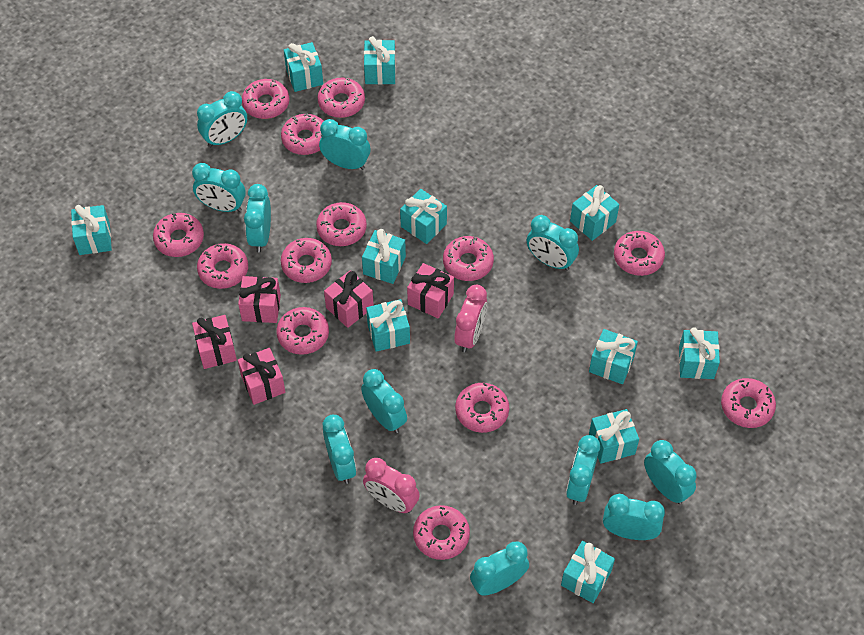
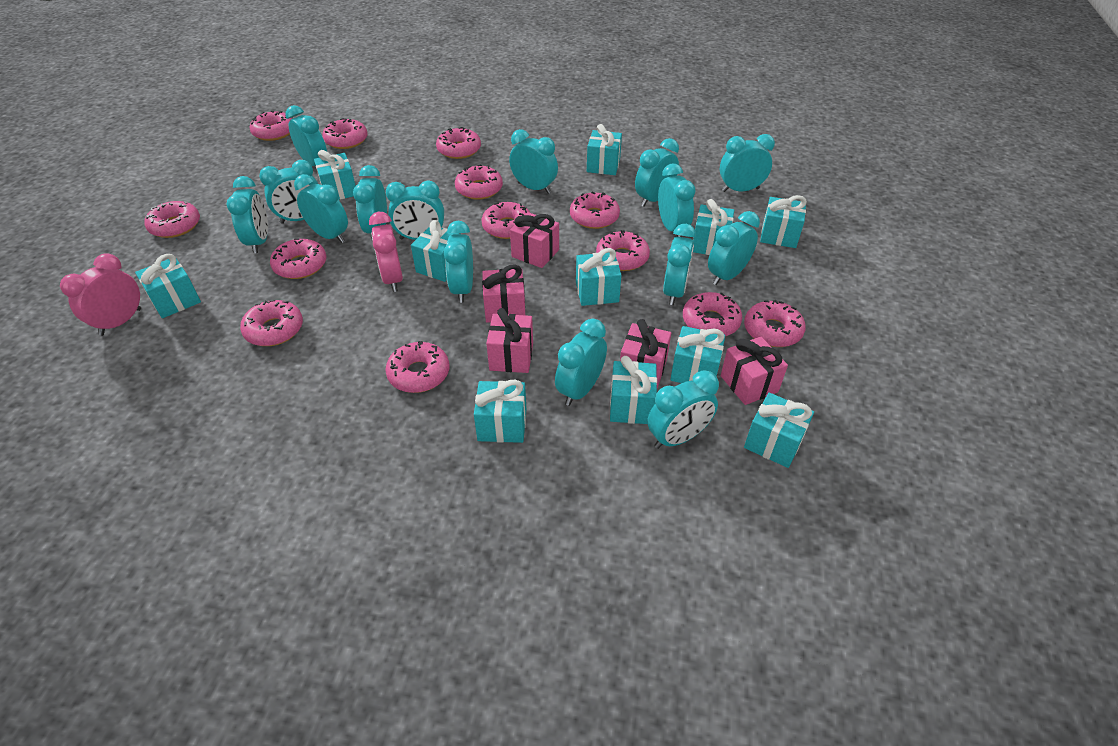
turquoise clock: [192,163,246,212] [197,91,247,147] [244,184,271,252] [319,119,371,170] [323,415,356,484] [361,369,407,433] [470,542,529,596] [527,215,579,271] [566,435,600,505] [603,494,665,540] [644,440,696,504] = 11 -> [226,176,268,253] [259,160,318,224] [285,105,327,166] [294,174,348,243] [353,165,387,241] [386,180,444,240] [444,221,473,303] [509,129,558,194] [555,319,607,406] [635,138,679,207] [647,370,719,449] [658,163,695,237] [663,224,696,305] [708,211,760,285] [720,134,775,192] = 15

